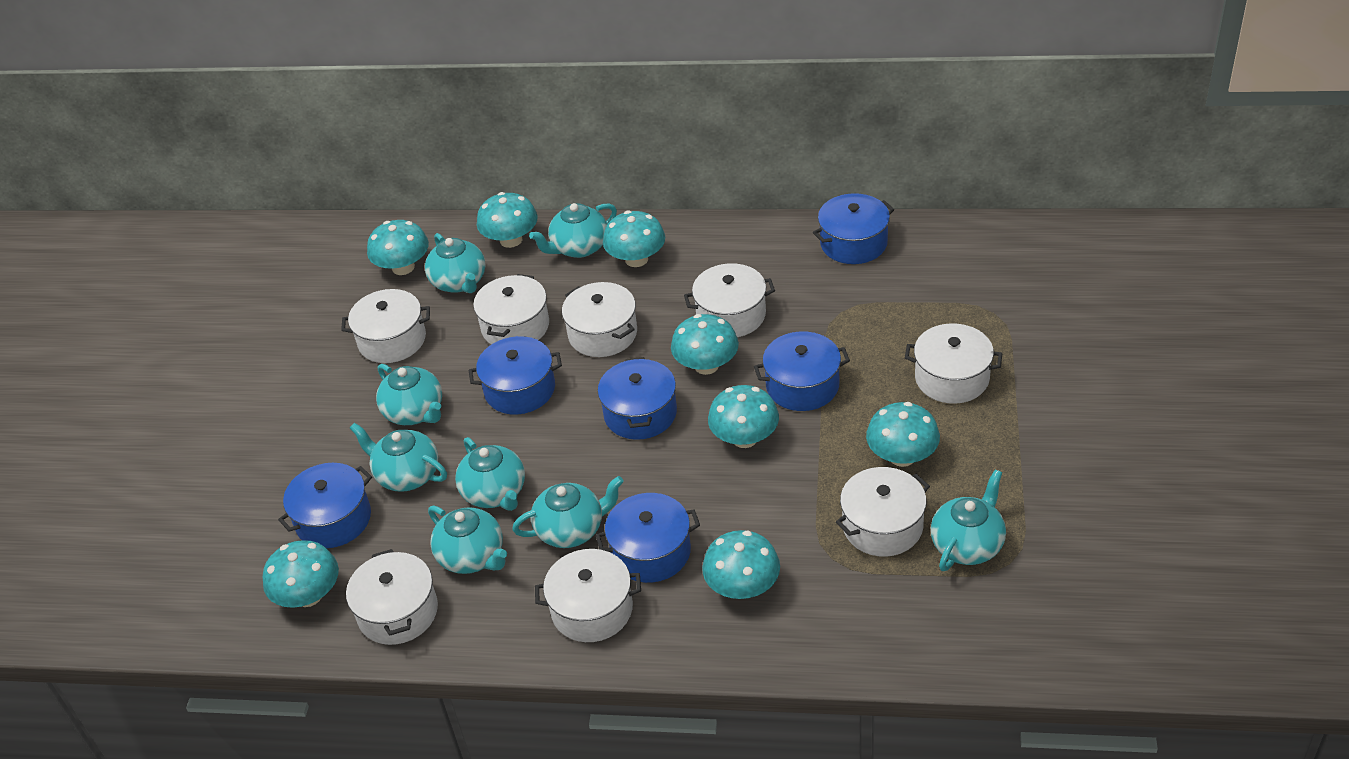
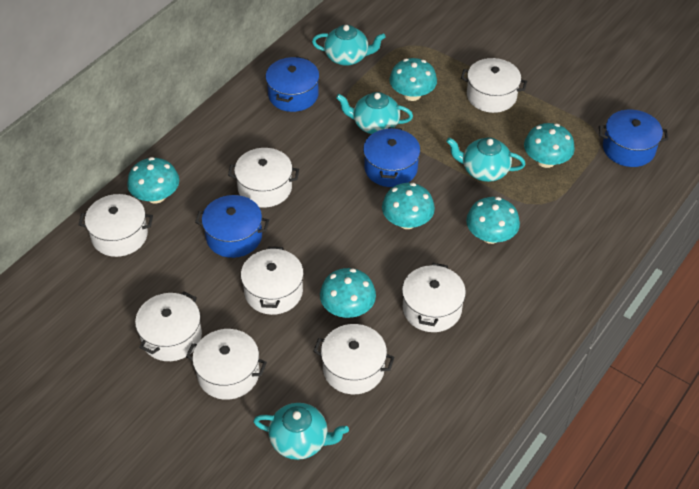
blue pot: [278,463,372,548] [469,336,562,415] [596,493,700,583] [598,357,677,440] [754,331,850,411] [813,193,894,264] = 6 -> [195,195,269,258] [266,56,319,112] [363,127,420,187] [599,110,668,167] = 4
turquoise mushroom: [263,540,339,608] [367,220,429,275] [477,192,538,248] [603,211,665,267] [671,314,739,375] [702,530,780,599] [708,385,779,448] [866,402,940,467] = 8 -> [127,157,179,204] [320,268,376,318] [382,183,435,229] [389,58,437,101] [466,197,520,244] [524,123,575,168] = 6
turquoise teapot: [350,423,447,492] [376,364,442,425] [425,233,485,293] [428,506,507,574] [455,437,525,511] [512,476,624,548] [529,203,617,258] [931,470,1006,571] = 8 -> [253,403,349,460] [312,25,386,66] [336,92,413,134] [446,137,525,182] = 4

